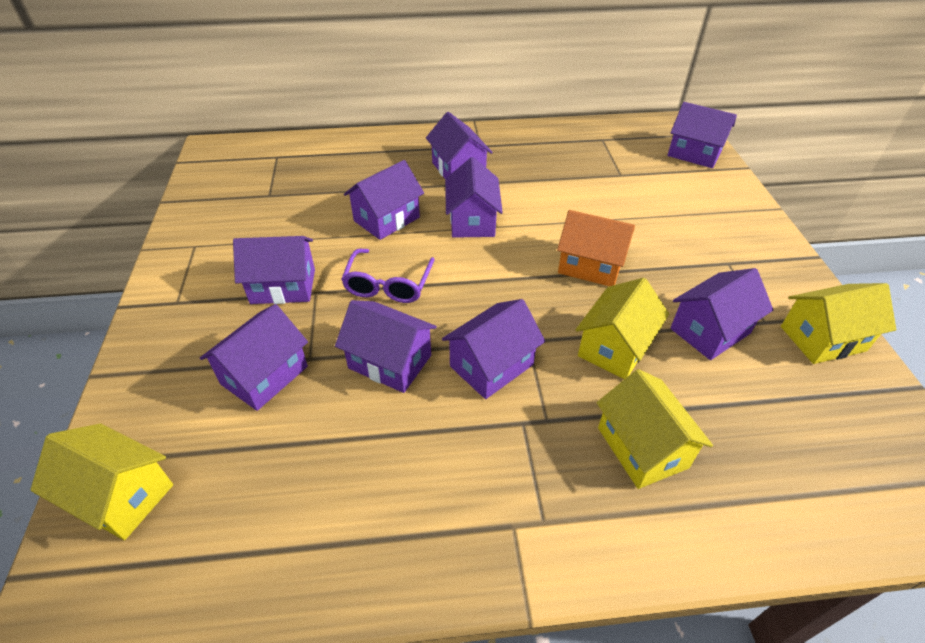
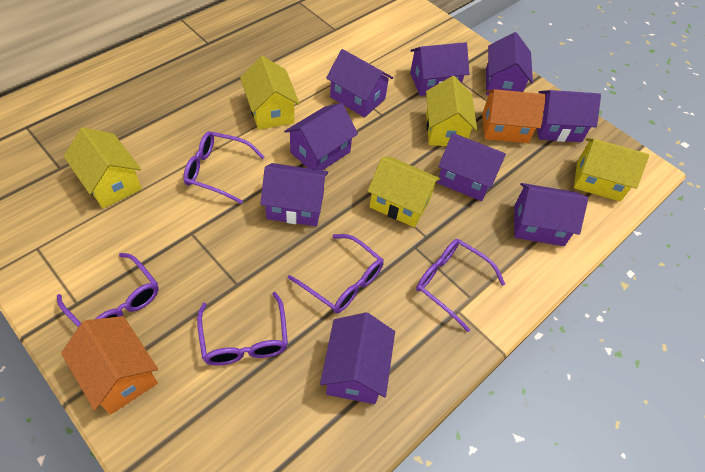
orange house: [557,210,635,286] = 1 -> [61,316,158,415] [482,89,546,143] = 2
purple glasses: [341,249,435,303] = 1 -> [57,253,159,327] [183,131,265,204] [197,292,288,366] [288,234,384,313] [416,239,505,332] = 5
yellow house: [30,424,173,540] [576,278,669,379] [597,369,713,489] [781,283,896,364] = 4 -> [64,127,142,208] [240,56,300,130] [368,157,441,227] [426,76,477,146] [574,138,649,202] = 5

